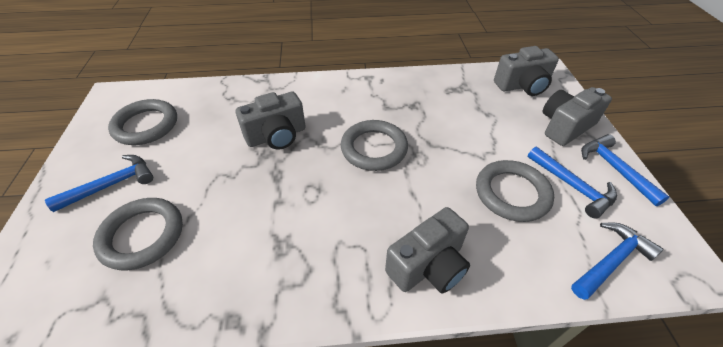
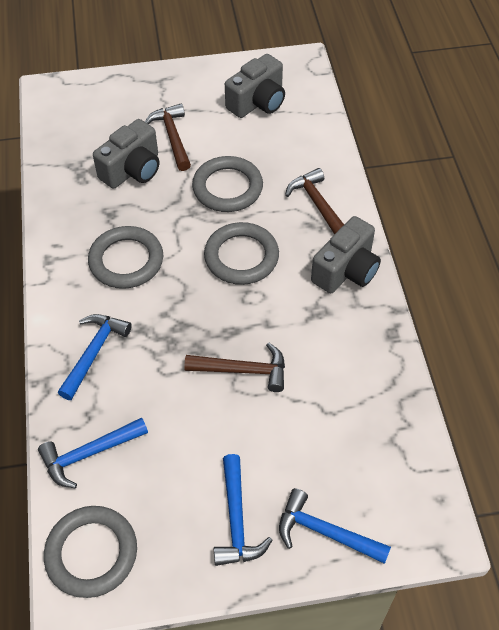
brown hammer: none = 0 -> [145,104,191,171] [184,343,285,392] [285,168,344,234] = 3
grey camera: [236,92,306,150] [385,207,470,294] [494,46,559,96] [543,87,612,146] = 4 -> [93,119,159,189] [225,54,285,118] [311,216,381,293] = 3

